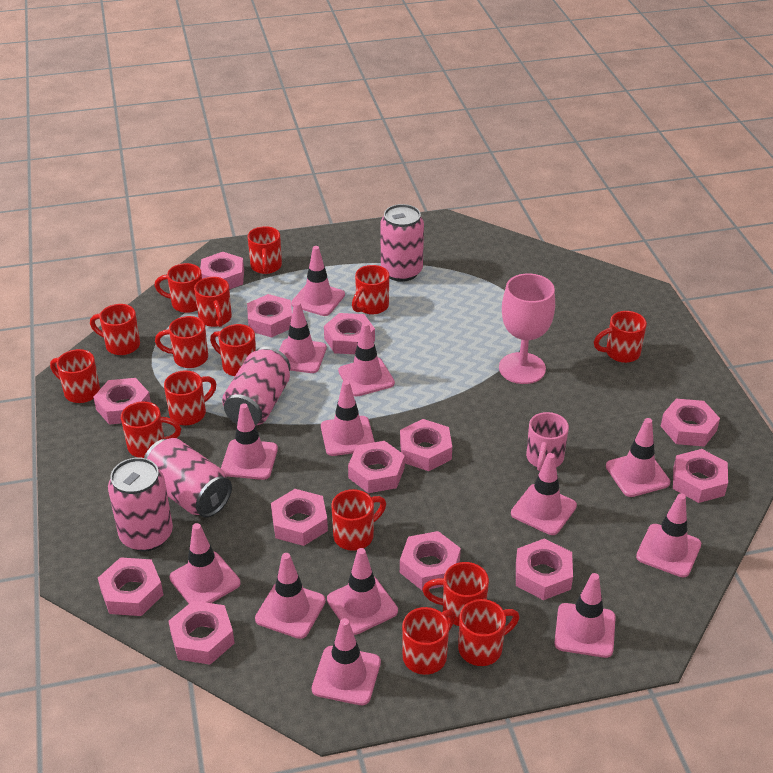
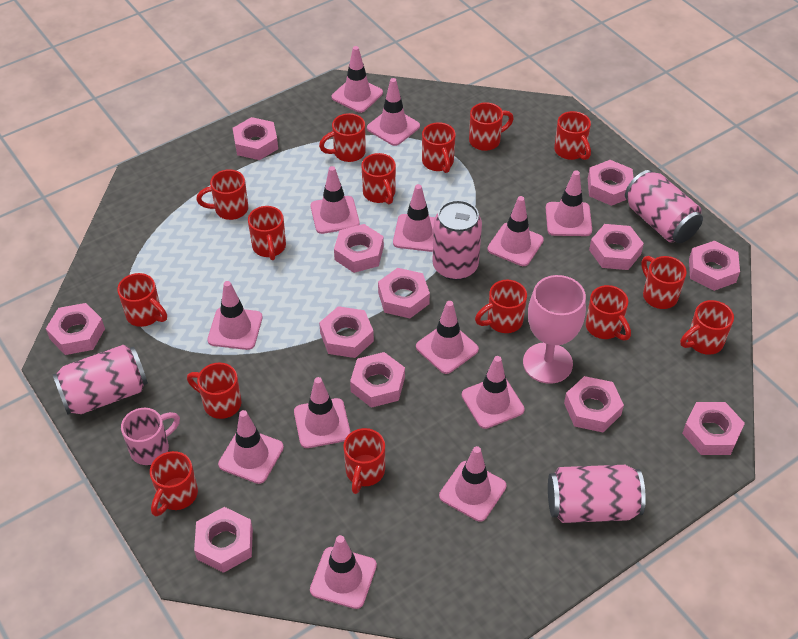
pink nut: [93,378,151,425] [98,557,163,616] [168,601,235,665] [200,252,244,289] [247,294,292,337] [271,489,328,546] [324,313,375,354] [348,441,405,493] [400,419,452,471] [400,531,461,590] [516,538,573,600] [661,399,720,447] [673,449,728,503] = 13 -> [46,303,105,355] [194,507,253,573] [233,117,278,160] [319,306,374,358] [334,224,384,273] [350,352,405,408] [378,268,430,318] [564,376,624,432] [588,160,634,206] [589,224,644,270] [682,402,745,455] [689,241,740,291] = 12

